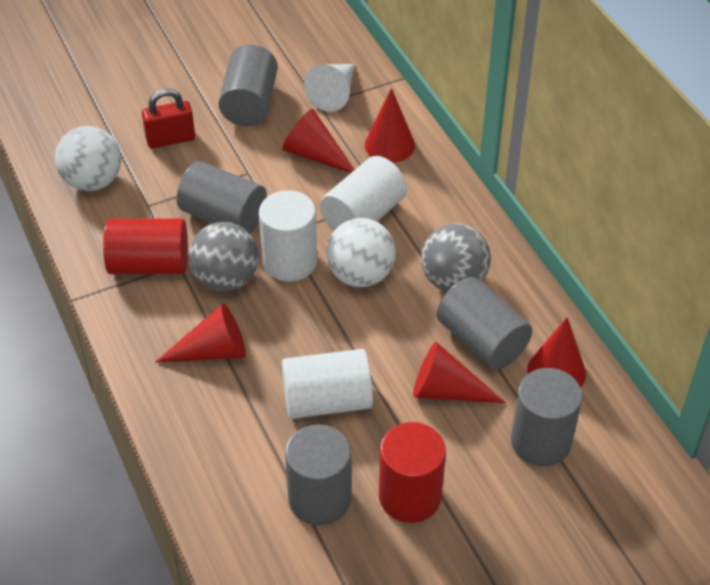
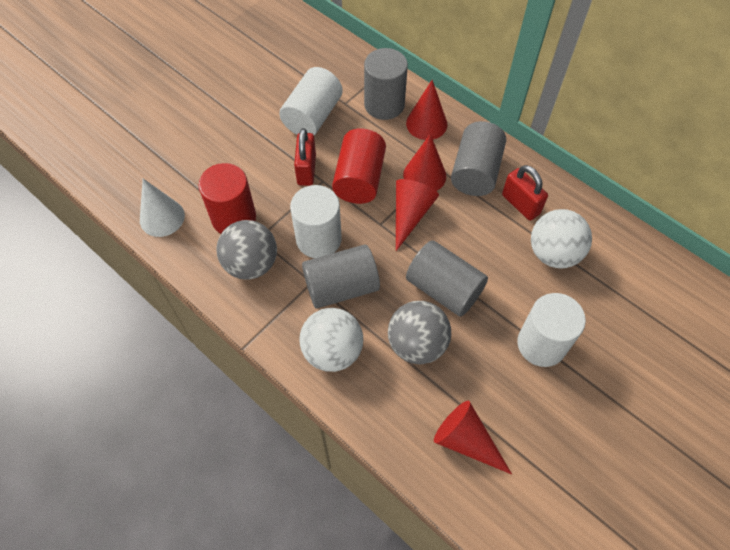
grey cylinder: [177,161,267,233] [218,45,278,126] [285,424,351,525] [437,277,532,370] [511,368,582,466] = 5 -> [302,244,380,309] [364,48,408,120] [406,240,488,317] [451,121,506,196] = 4
red cone: [155,303,246,362] [282,109,355,173] [365,88,415,163] [413,342,506,403] [527,317,586,388] = 5 -> [396,179,439,251] [403,134,446,191] [406,80,447,140] [434,401,512,474] = 4
red padlock: [142,89,195,148] = 1 -> [294,128,316,186] [502,165,548,221] = 2

